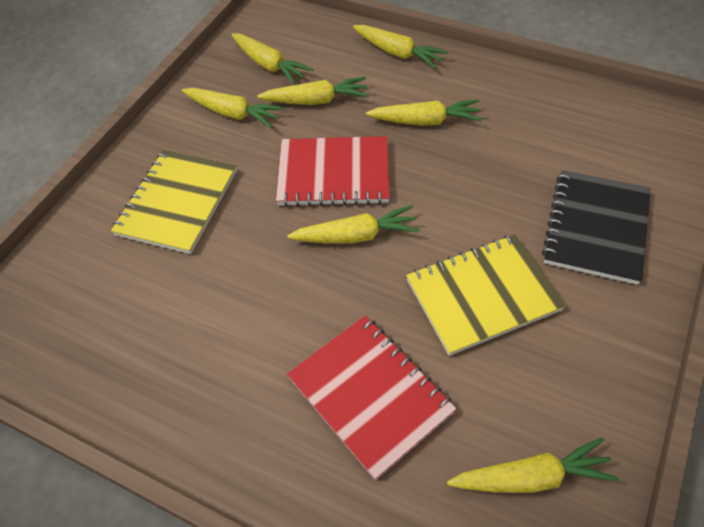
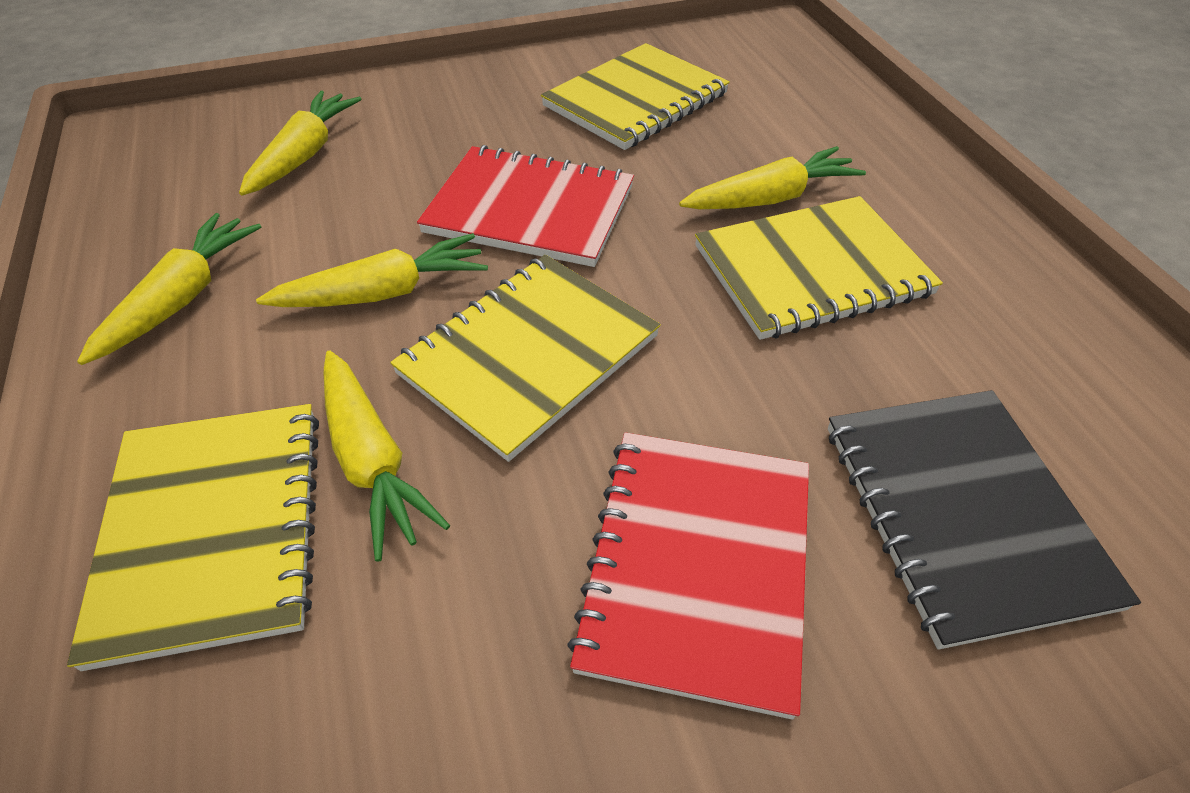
yellow carrot: [182,88,284,128] [231,33,313,85] [257,77,369,105] [287,205,420,243] [353,25,448,69] [366,99,483,126] [447,438,619,493] = 7 -> [77,213,261,365] [239,91,362,196] [256,233,488,307] [324,350,450,562] [679,146,866,209] = 5
yellow notebook: [111,150,237,254] [406,234,566,356] = 2 -> [67,404,319,671] [390,255,661,462] [541,43,730,150] [695,196,943,340] = 4

